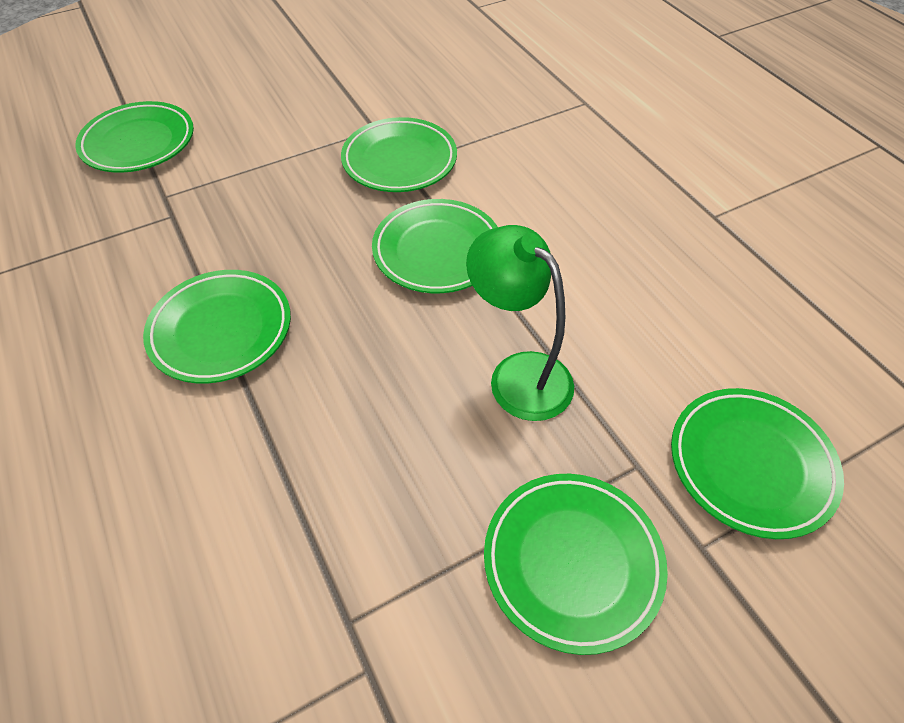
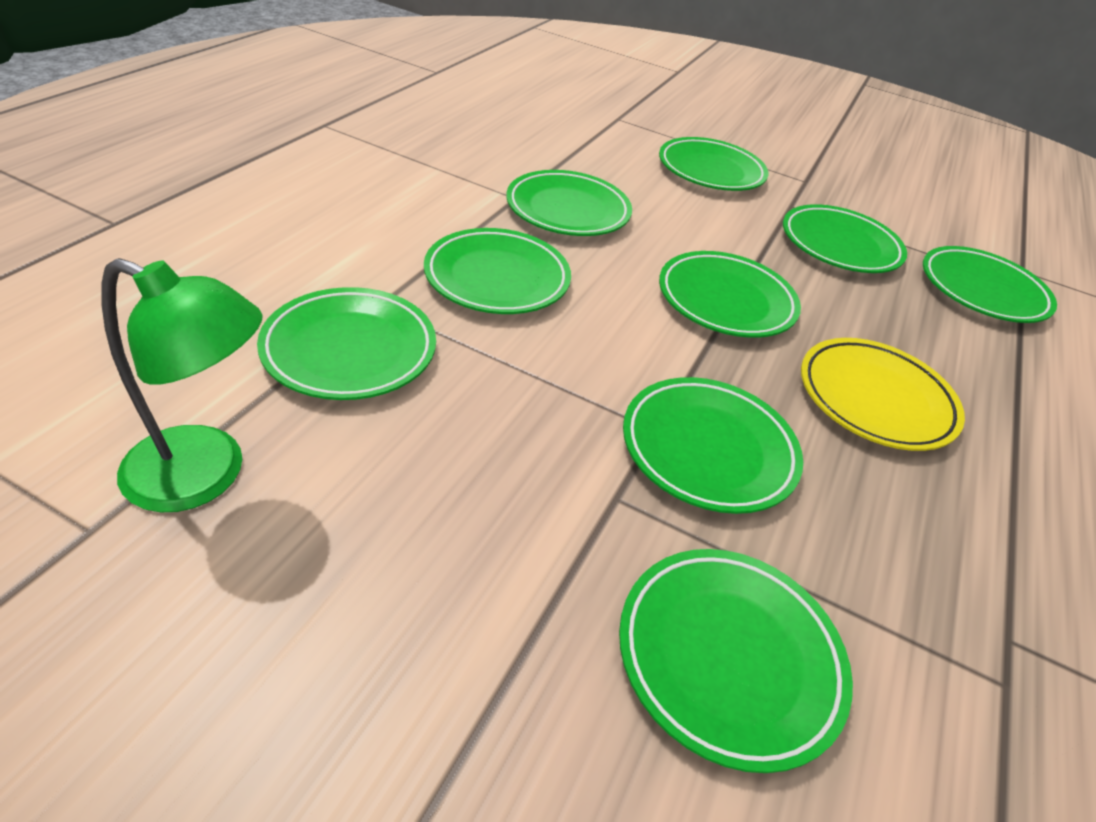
green plate: [75,101,194,173] [143,270,291,383] [341,117,457,192] [372,199,497,293] [484,474,668,655] [671,388,844,539] = 6 -> [257,287,436,400] [424,228,571,314] [506,170,632,236] [619,549,853,773] [623,377,803,514] [659,137,768,191] [659,251,801,338] [783,204,907,273] [923,246,1057,323] = 9
yellow plate: none = 0 -> [801,338,965,451] = 1

